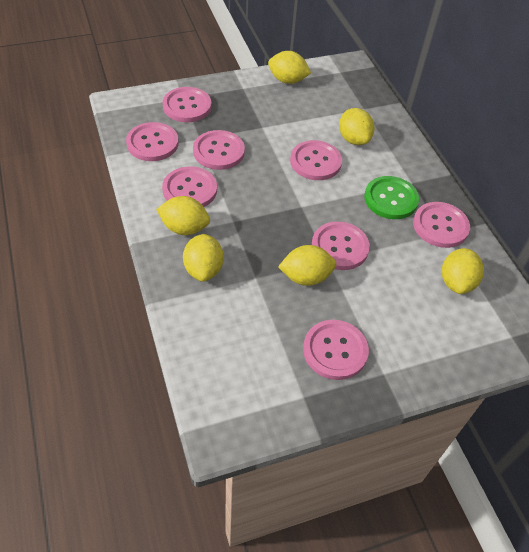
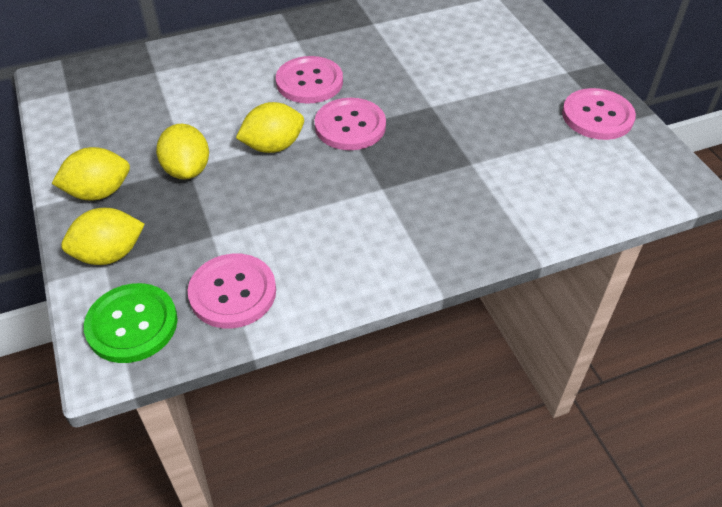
pink button: [126,122,178,161] [162,87,212,122] [162,166,217,207] [193,130,245,170] [290,140,342,180] [303,320,369,380] [312,222,370,270] [413,202,470,248] = 8 -> [188,254,276,328] [276,56,343,103] [315,98,386,150] [562,88,636,140] = 4
yellow lemon: [156,196,210,235] [183,234,224,282] [268,51,311,84] [278,245,336,286] [339,108,374,145] [442,248,484,294] = 6 -> [52,147,130,200] [61,208,145,265] [156,124,209,180] [236,102,304,153] = 4

